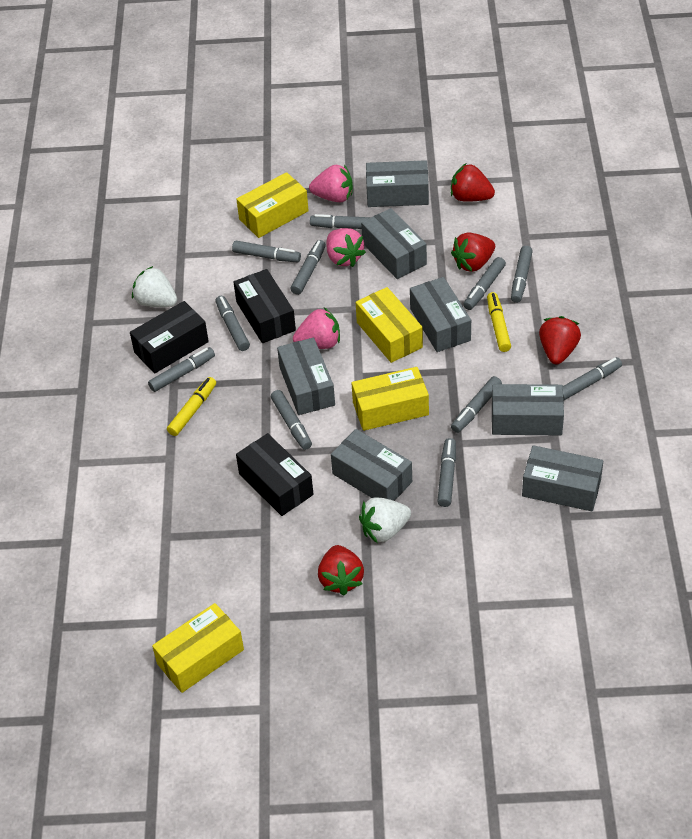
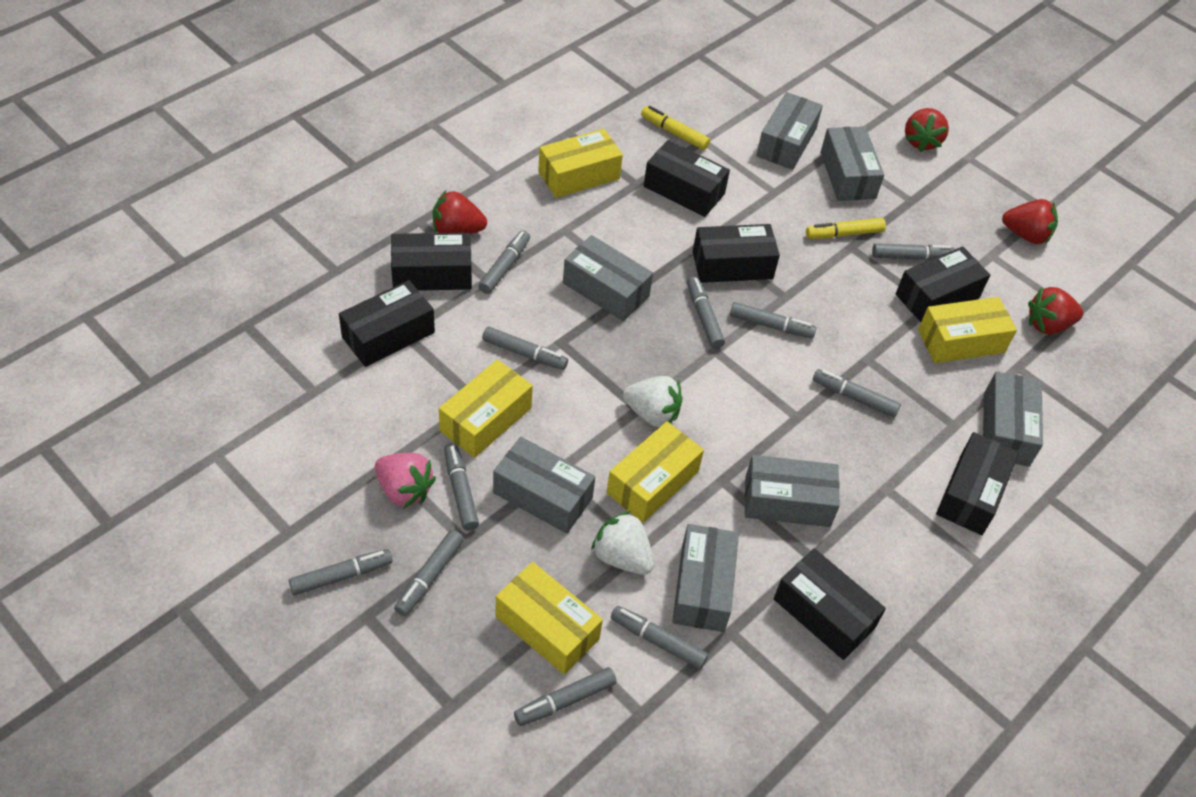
black box: [130,301,209,373] [234,269,296,343] [236,433,313,516] = 3 -> [339,280,435,367] [391,233,472,291] [644,140,730,217] [693,224,780,283] [774,548,886,660] [896,246,990,322] [936,432,1019,535] = 7
pink strawberry: [293,307,340,349] [309,165,353,202] [326,228,366,267] = 3 -> [375,453,436,508] = 1
yellow box: [152,603,244,693] [236,172,309,238] [352,367,429,431] [356,287,423,363] = 4 -> [439,359,533,458] [495,562,603,675] [538,129,623,198] [606,421,704,523] [918,297,1017,363] = 5

